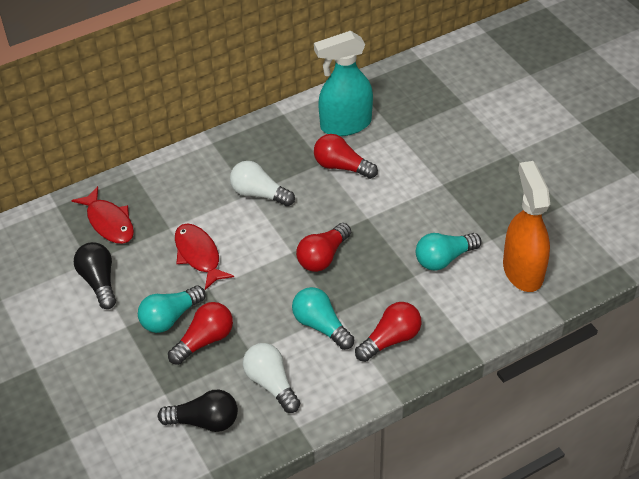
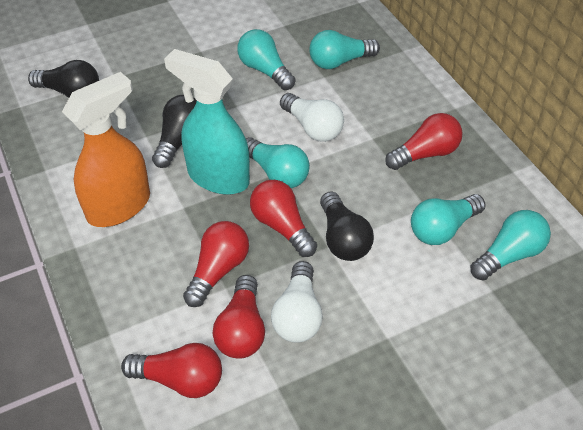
black light bulb: [74,242,116,309] [158,390,238,432] = 2 -> [28,60,99,98] [152,95,197,168] [320,191,374,261] = 3
red fish: [72,186,134,244] [175,223,234,290] = 2 -> none = 0
red light bulb: [168,302,233,365] [296,223,351,272] [314,134,378,179] [355,302,421,362] = 4 -> [121,343,222,398] [183,221,249,307] [213,275,265,358] [250,180,317,257] [385,113,463,170] = 5
turquoise light bulb: [138,285,206,333] [292,287,354,350] [416,233,481,271] = 3 -> [237,29,295,90] [246,138,310,188] [309,30,380,69] [411,194,486,245] [470,210,551,280] = 5

